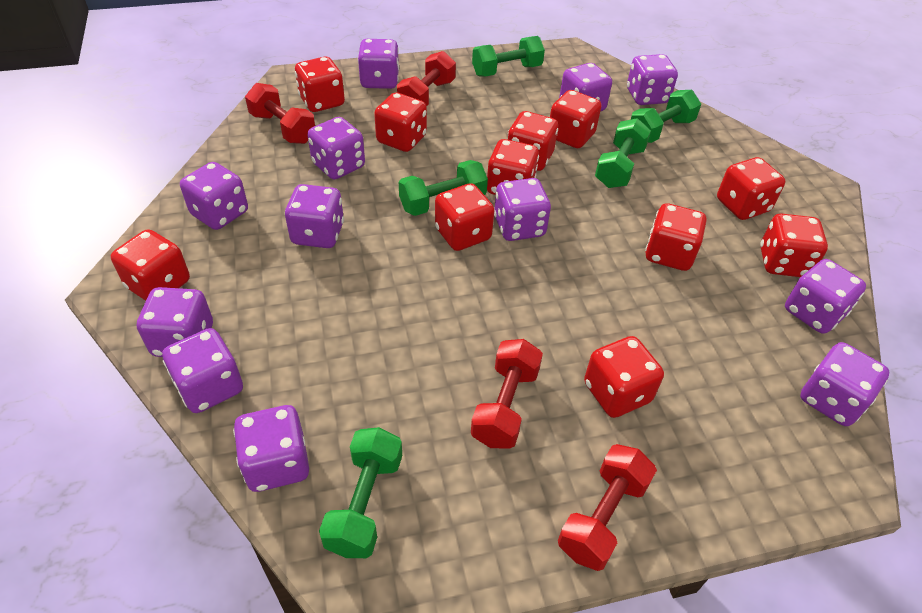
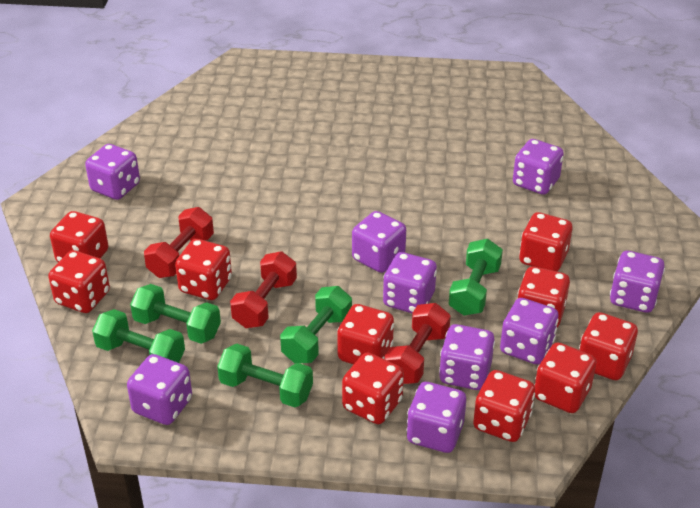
purple dice: [137,287,213,357] [162,328,243,413] [180,162,248,230] [233,405,309,492] [285,184,344,248] [308,117,365,179] [358,39,399,89] [494,178,551,241] [559,63,612,112] [627,54,678,105] [785,259,866,334] [800,342,889,426] = 12 -> [85,144,140,200] [127,354,192,425] [352,211,406,273] [383,252,437,313] [406,382,466,453] [439,324,495,390] [500,298,559,365] [513,139,564,195] [610,251,665,313] = 9
red dice: [111,229,190,301] [295,57,345,112] [374,92,427,152] [435,183,494,251] [487,139,539,195] [508,111,558,171] [550,90,601,148] [584,336,664,418] [645,203,706,271] [717,157,785,220] [760,213,828,277] = 11 -> [48,250,110,313] [50,211,109,262] [175,239,232,300] [337,304,394,364] [342,352,404,424] [473,370,535,442] [517,266,570,327] [519,212,572,271] [535,342,596,413] [579,312,638,380] = 10
red dumbbell: [245,83,315,144] [397,51,456,106] [471,339,543,449] [558,444,657,571] = 4 -> [144,207,214,278] [230,252,297,328] [385,303,451,384] = 3

